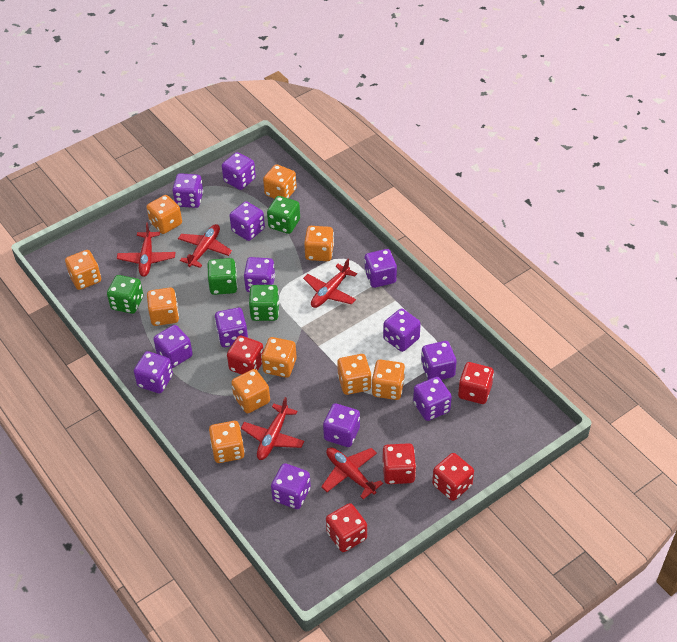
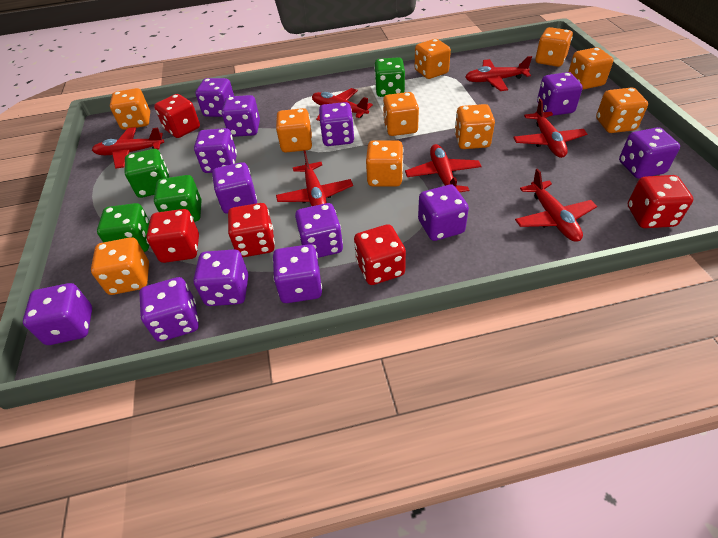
red plane: [117,222,176,277] [178,224,232,268] [241,397,304,460] [303,259,357,308] [321,447,383,499] = 5 -> [92,127,164,168] [276,150,353,206] [312,88,373,121] [405,144,481,192] [465,56,532,91] [513,99,587,158] [515,169,597,242] = 7

